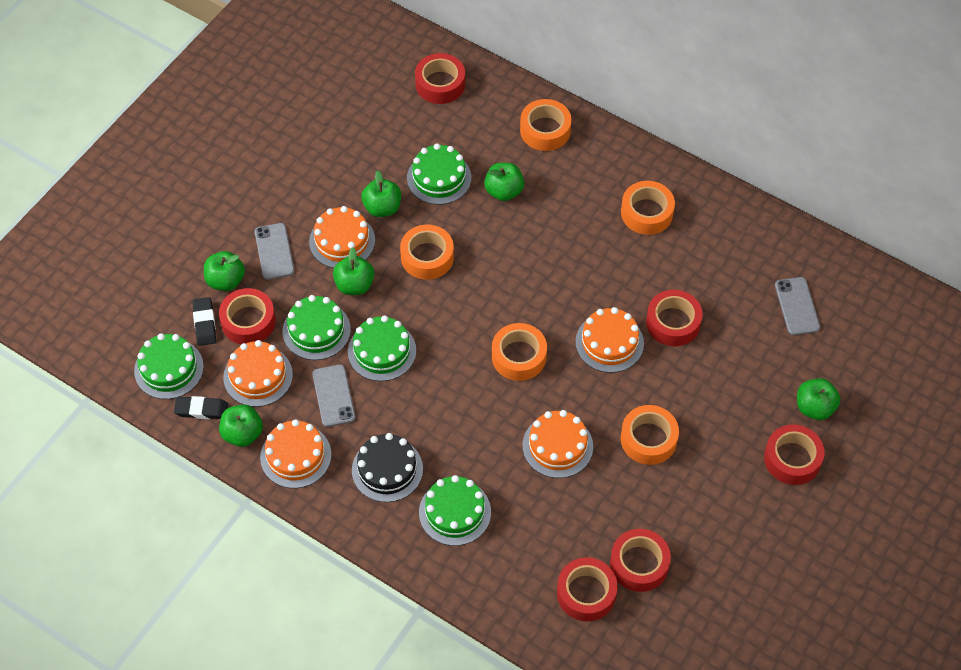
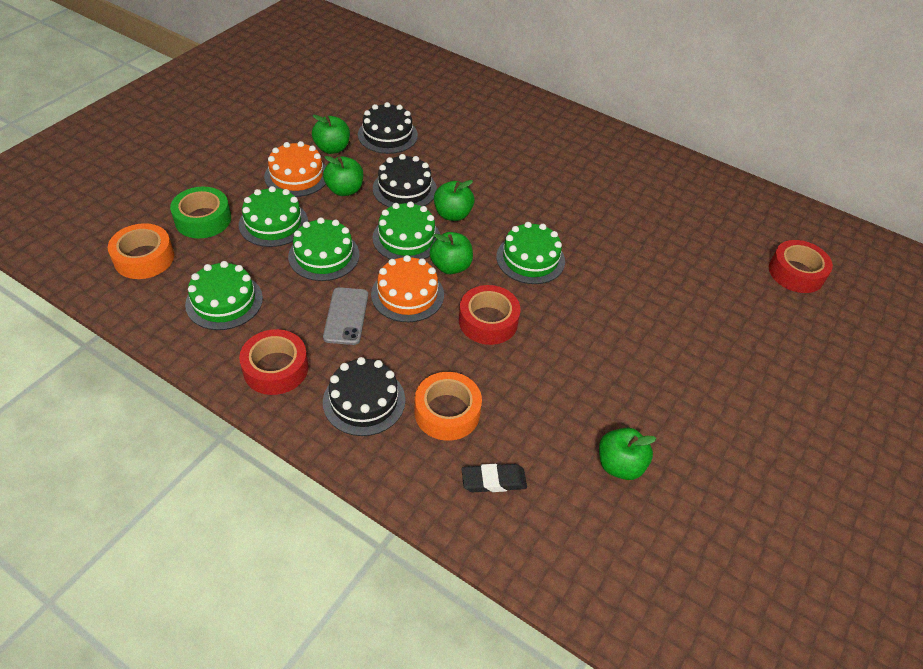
black cake: [352,433,423,502] = 1 -> [323,357,405,436] [358,102,418,154] [373,154,437,207] = 3
black eraser: [174,396,228,419] [192,297,216,346] = 2 -> [462,464,527,492] = 1
green apple: [204,251,245,291] [219,404,263,447] [333,247,374,295] [361,170,401,217] [484,163,524,201] [797,378,840,420] = 6 -> [312,115,350,154] [323,156,363,196] [430,232,473,274] [434,180,475,221] [599,428,656,480] = 5
green tape: none = 0 -> [170,187,231,238] = 1
grey phone: [255,223,295,280] [312,364,356,427] [775,277,820,335] = 3 -> [323,287,368,345] = 1
orange cake: [223,340,293,407] [260,419,332,488] [309,206,375,268] [523,410,593,478] [576,307,644,373] = 5 -> [264,141,326,197] [371,255,444,322] = 2
orange tape: [400,225,454,280] [492,323,547,381] [520,99,571,151] [621,181,675,235] [621,405,679,465] = 5 -> [108,223,174,279] [414,372,482,441] = 2
red tape: [219,288,276,344] [415,53,465,104] [557,557,617,621] [610,529,671,592] [646,290,703,346] [764,424,825,485] = 6 -> [239,329,308,395] [459,285,521,345] [769,240,833,293] = 3

